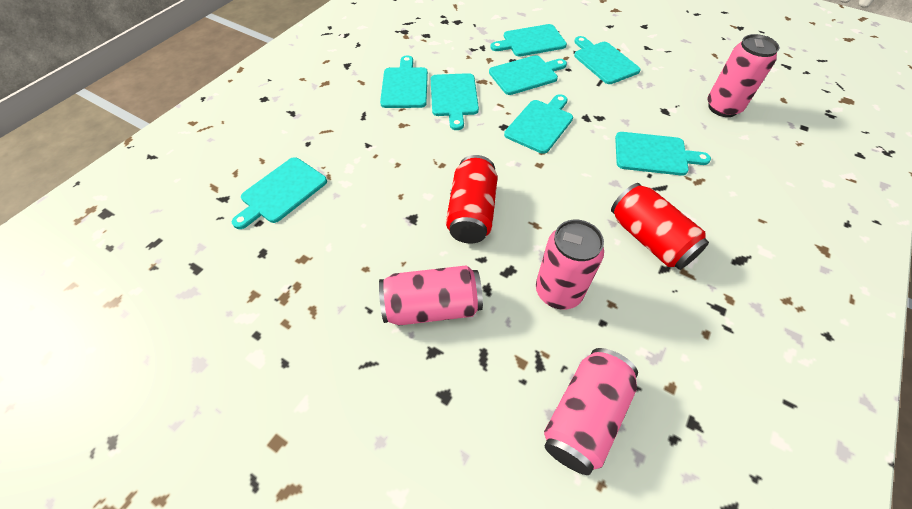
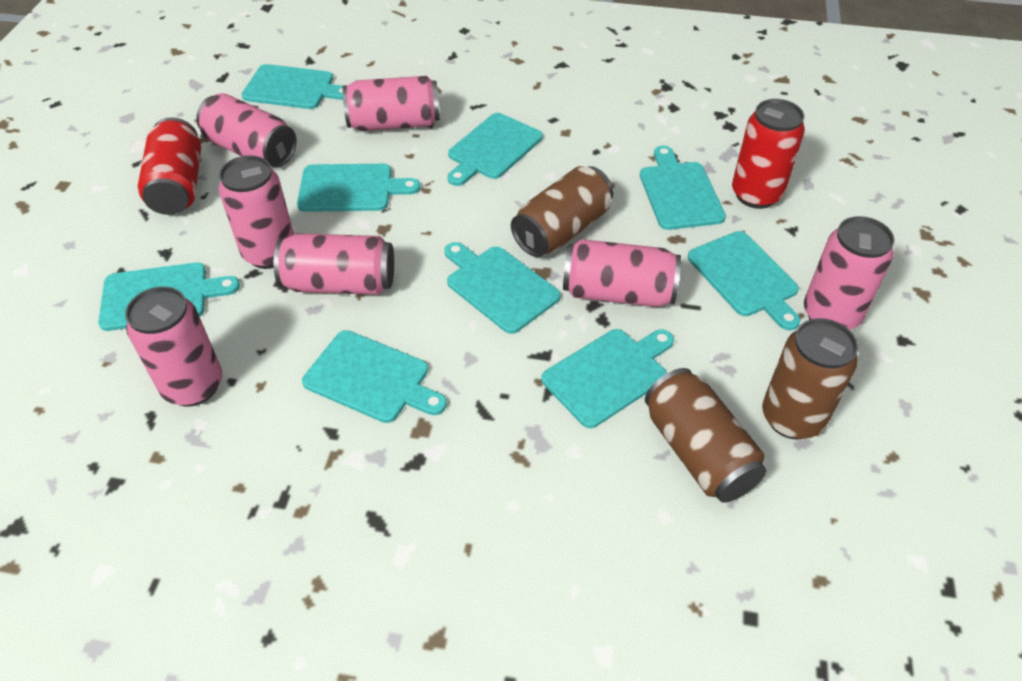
brown can: none = 0 -> [511,166,613,257] [645,368,766,503] [762,318,858,440] = 3
pink can: [379,265,483,325] [536,220,604,310] [544,348,638,475] [708,34,779,117] = 4 -> [125,287,222,406] [196,93,297,168] [219,155,294,269] [273,233,394,295] [343,76,440,131] [563,239,681,307] [804,216,894,330] = 7
turquoise cutting board: [232,157,327,229] [380,55,428,108] [431,73,479,130] [489,55,567,95] [491,24,567,56] [504,94,573,154] [574,36,641,84] [615,132,711,176] = 8 -> [98,262,240,331] [241,64,343,109] [297,164,420,212] [302,330,447,423] [444,242,561,334] [448,113,543,186] [541,329,674,428] [640,146,726,230] [688,231,801,330] = 9

